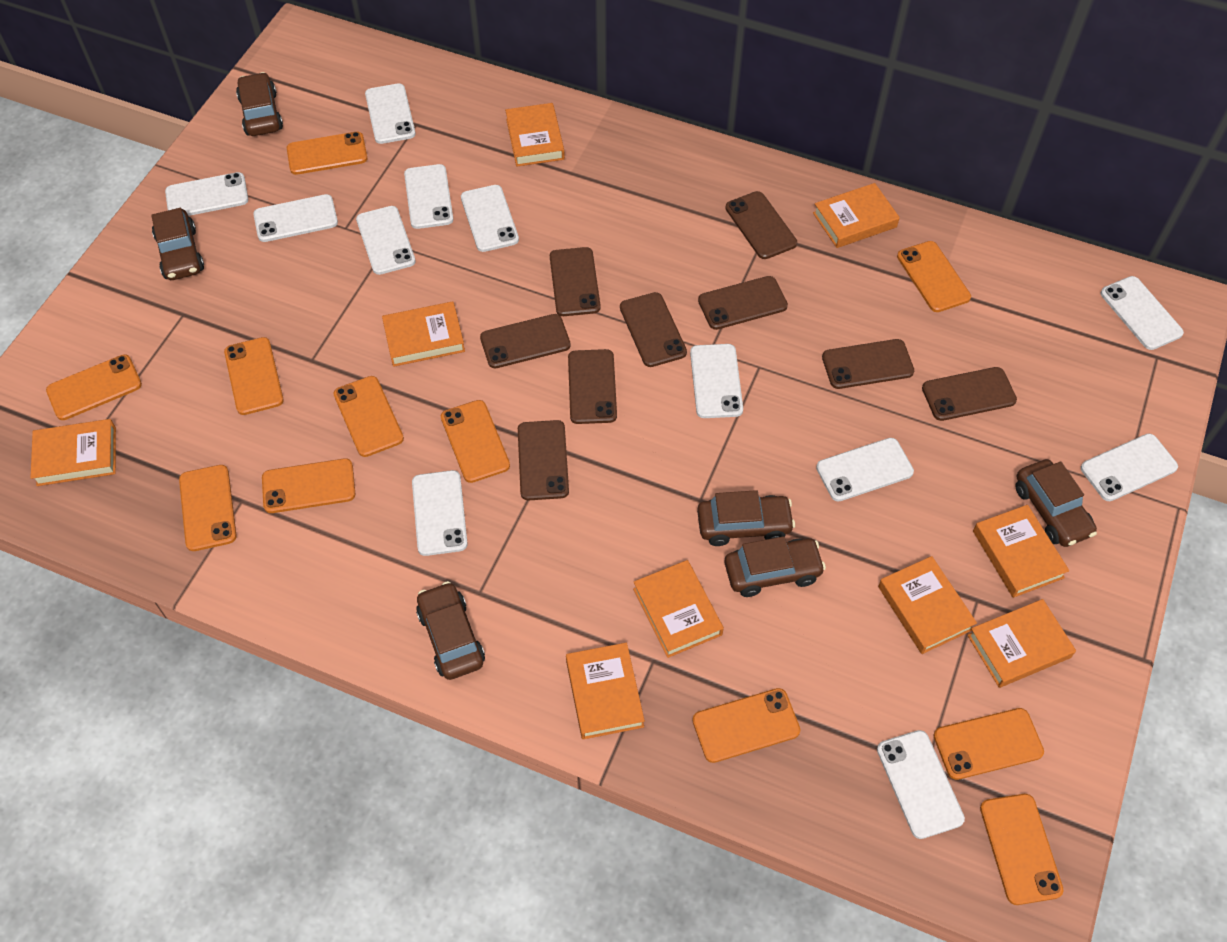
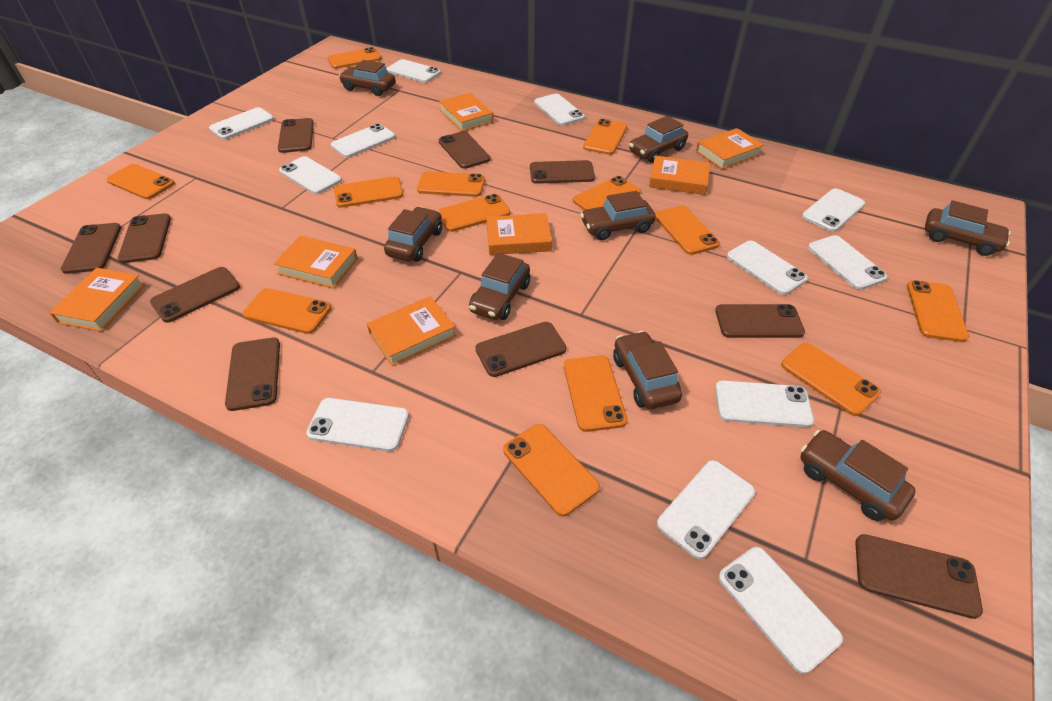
brown car: [151,208,204,280] [236,72,283,136] [416,581,485,680] [697,490,795,546] [725,536,826,597] [1015,459,1097,547] = 6 -> [339,60,396,96] [384,207,442,262] [469,253,530,320] [580,191,656,240] [613,331,682,409] [629,116,688,163] [801,430,916,521] [925,200,1011,256] = 8
brown phone: [480,314,571,369] [518,420,569,500] [550,247,601,316] [568,349,617,424] [620,292,687,367] [698,276,788,330] [725,191,797,259] [822,339,914,389] [922,367,1017,421] = 9 -> [61,223,121,274] [118,213,171,263] [150,267,240,323] [225,338,280,411] [278,118,314,153] [439,131,491,169] [475,322,566,377] [530,160,595,184] [715,304,805,338] [855,534,983,619] = 10
orange book: [30,419,116,486] [382,302,465,367] [505,103,565,166] [566,643,645,739] [633,560,724,658] [813,183,900,248] [878,556,977,654] [967,599,1076,688] [973,505,1069,598] = 9 -> [49,268,145,331] [274,236,358,289] [367,296,456,366] [439,93,494,132] [486,213,552,255] [649,156,710,195] [696,128,764,169] = 7
orange phone: [46,354,142,420] [179,465,237,551] [224,337,284,415] [262,458,355,513] [287,132,367,175] [334,376,404,457] [441,400,510,483] [693,688,800,763] [897,241,971,312] [933,708,1044,780] [980,794,1064,905] = 11 -> [106,164,175,199] [243,288,331,334] [328,47,381,69] [334,176,403,208] [417,171,485,197] [438,194,510,232] [503,424,600,516] [564,355,627,432] [573,176,641,210] [583,119,627,155] [655,205,720,255] [781,343,881,416] [907,280,969,342] = 13

